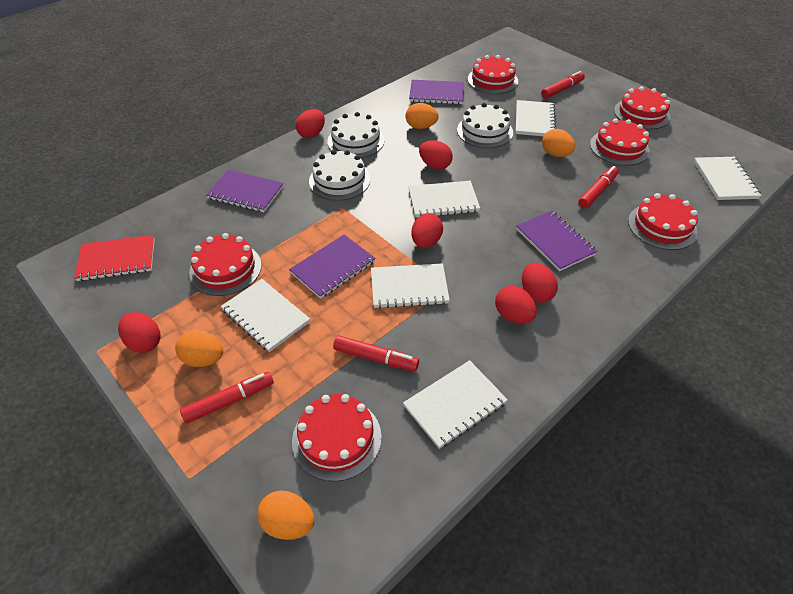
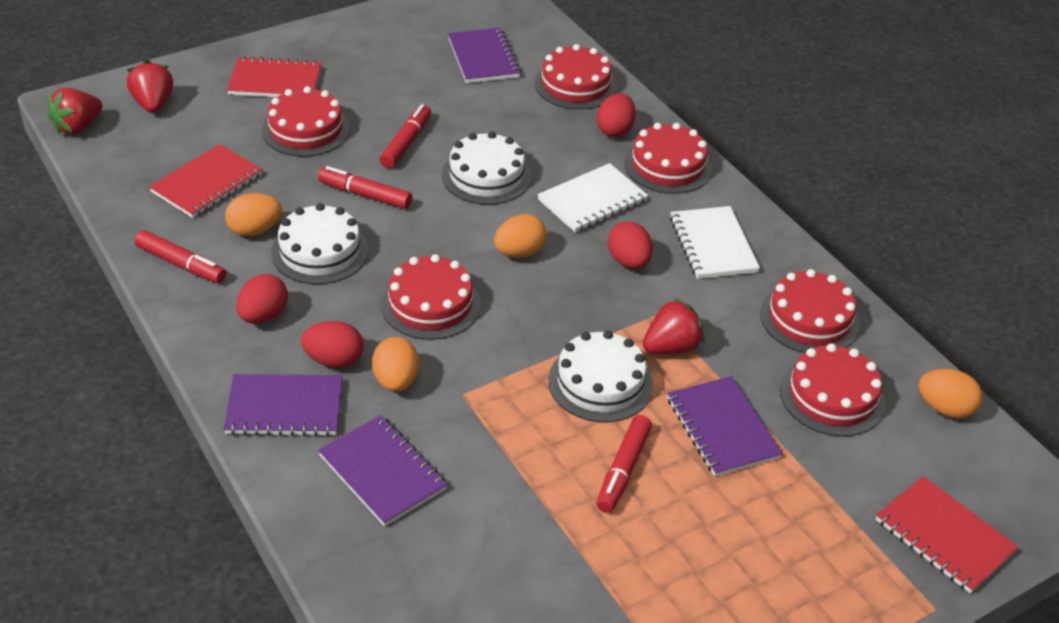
red egg: [118,312,161,353] [296,109,325,138] [411,213,443,248] [419,140,453,170] [495,286,537,324] [522,262,558,303] = 6 -> [236,274,288,324] [301,321,363,368] [597,93,636,137] [608,221,653,269] = 4
red notebook: [74,235,155,281] = 1 -> [149,144,262,218] [227,56,321,97] [876,476,1019,593] = 3
red strawberry: none = 0 -> [47,88,103,135] [127,60,173,113] [643,298,705,354] = 3
white notebook: [221,279,310,352] [371,263,450,309] [403,360,508,449] [408,181,480,218] [516,100,556,136] [694,157,762,200] = 6 -> [537,163,648,232] [670,206,760,279] = 2

